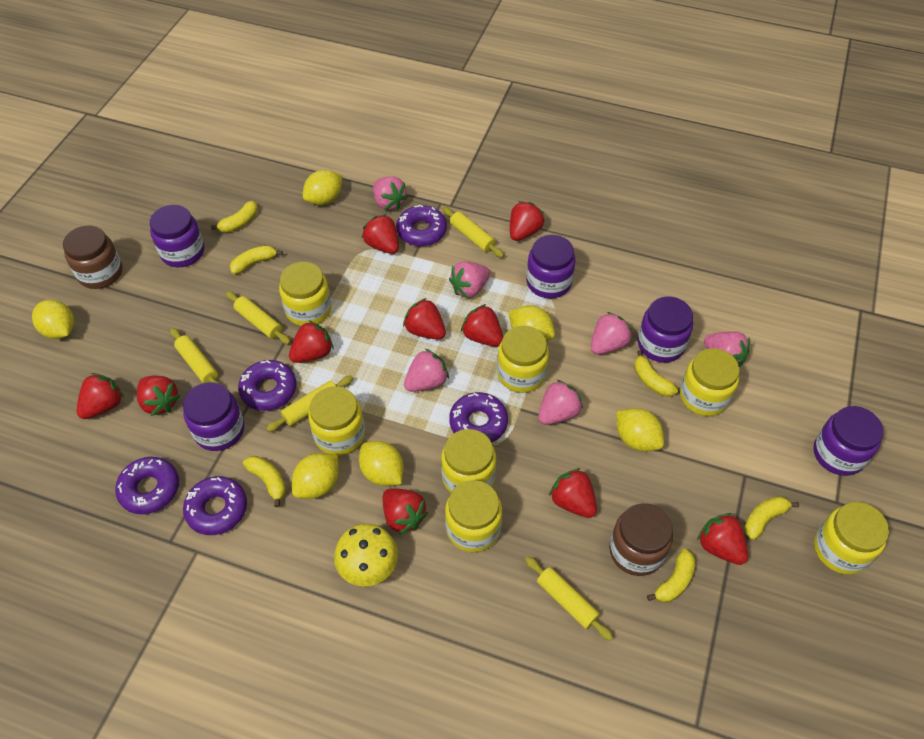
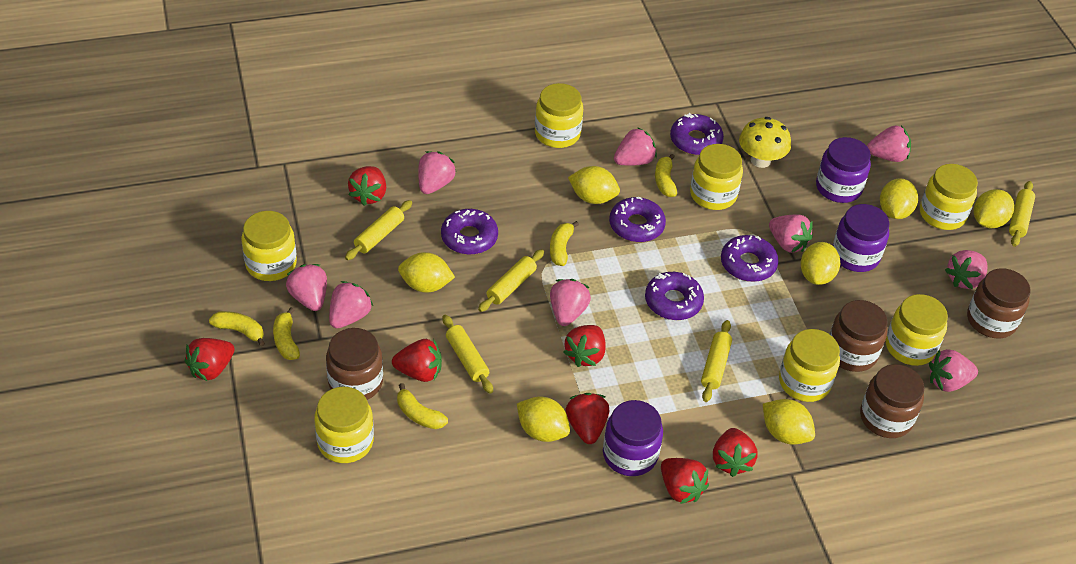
brown jar: [63,226,123,289] [609,503,673,576] = 2 -> [326,328,383,400] [830,300,888,372] [860,364,924,438] [967,268,1031,338] = 4
pink strawberry: [373,176,408,210] [404,349,449,392] [449,261,490,298] [538,380,583,425] [591,312,632,355] [704,331,750,367] = 6 -> [286,264,327,311] [329,281,373,328] [418,151,456,194] [550,279,591,326] [614,127,657,165] [769,214,813,253] [867,125,911,162] [929,349,978,392] [945,250,987,289] = 9
purple jar: [150,205,204,267] [183,382,244,451] [526,235,576,298] [638,296,693,363] [813,406,883,476] = 5 -> [603,400,663,476] [816,137,871,203] [832,204,889,272] = 3
red strawberry: [77,373,124,419] [137,376,180,416] [289,320,334,363] [362,214,399,254] [382,488,428,534] [403,298,446,340] [461,304,503,346] [510,201,545,241] [549,468,597,518] [697,513,748,565] = 10 -> [185,338,235,381] [348,166,386,206] [392,339,442,382] [563,325,606,367] [565,393,609,444] [661,458,709,504] [713,428,758,477] = 7
yellow banana: [211,201,258,233] [230,245,283,274] [243,456,286,507] [634,350,678,397] [647,549,695,602] [744,496,799,540] = 6 -> [209,311,265,346] [273,307,300,360] [397,383,448,429] [550,221,579,266] [655,154,677,197] = 5
yellow lemon: [32,300,74,339] [292,453,339,499] [303,170,342,205] [359,441,404,486] [509,305,555,341] [616,408,664,452] = 6 -> [398,252,455,293] [517,396,570,442] [568,166,620,204] [763,399,815,445] [801,242,840,285] [880,178,918,219] [974,189,1014,228] = 7

